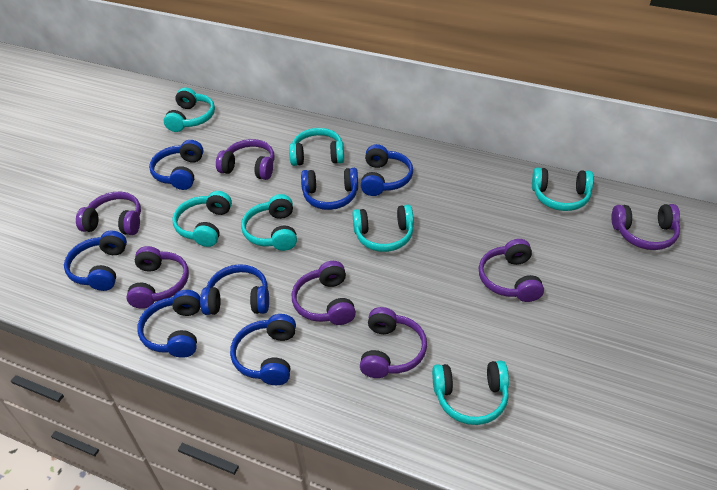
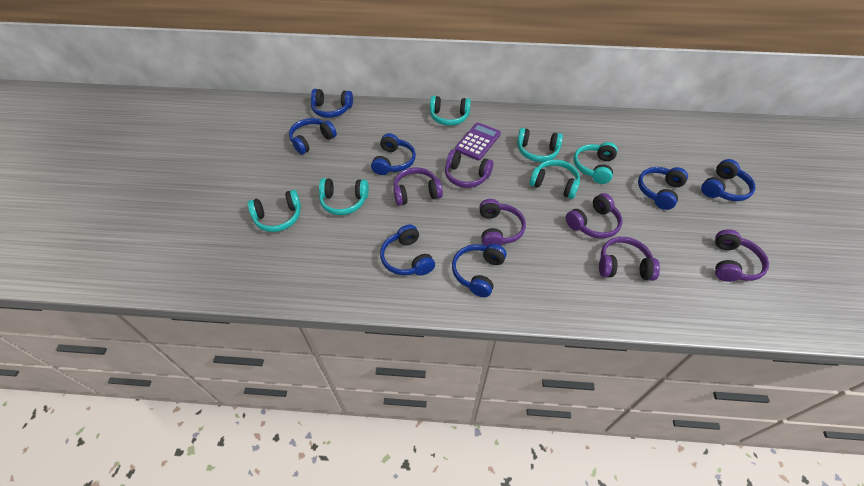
purple calculator: none = 0 -> [455,122,501,160] = 1
purple headphones: [76,192,141,235] [126,246,189,309] [216,139,275,180] [292,261,356,325] [360,307,427,378] [479,239,544,302] [611,204,680,250] = 7 -> [393,167,443,206] [445,150,493,188] [479,199,526,246] [566,193,623,239] [599,237,660,281] [715,229,769,282] = 6
turquoise headphones: [164,88,215,132] [172,191,232,247] [241,194,297,251] [289,128,344,166] [352,205,414,252] [432,361,509,425] [532,168,594,211] = 7 -> [248,190,301,232] [319,178,369,215] [430,96,471,126] [517,128,563,162] [530,159,580,199] [573,142,618,184] = 6

